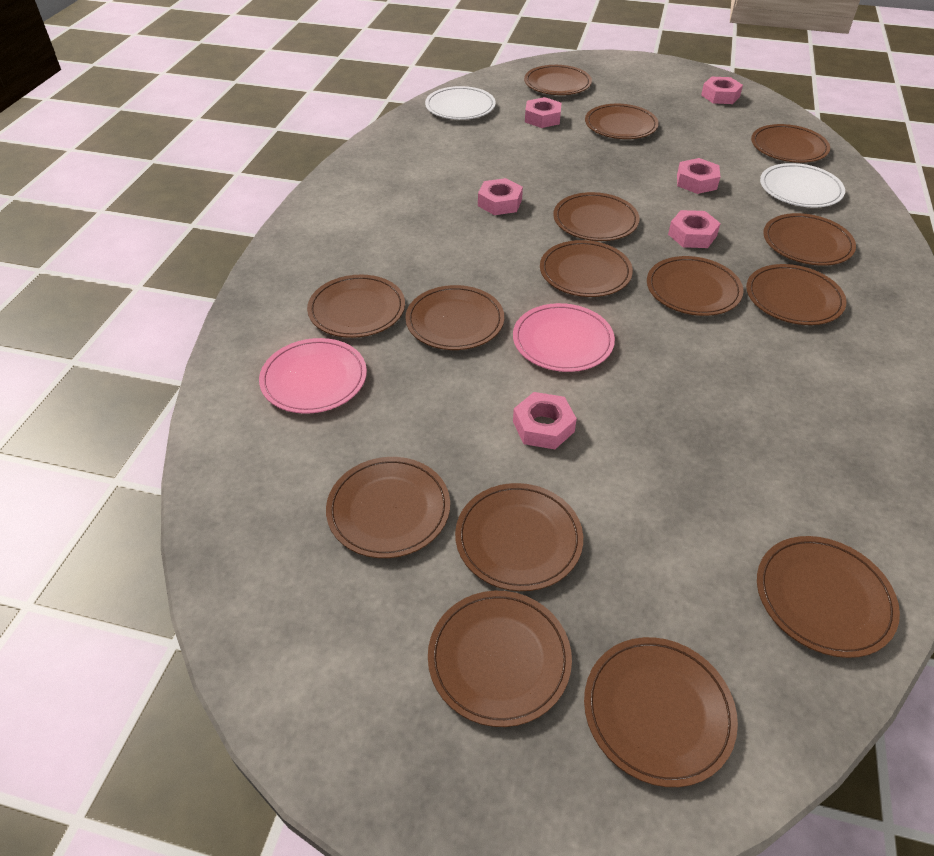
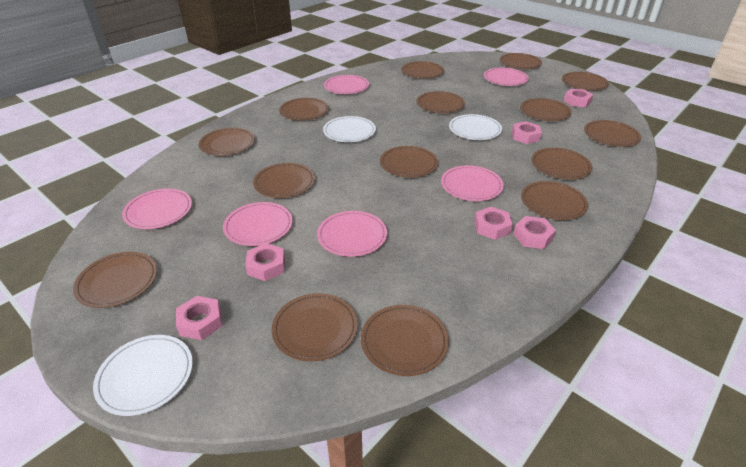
pink plate: [259,338,367,414] [513,303,615,372] = 2 -> [122,188,192,229] [223,202,293,246] [317,211,387,257] [324,75,369,94] [441,165,504,201] [484,68,529,86] = 6
white plate: [425,86,496,120] [760,163,845,207] = 2 -> [93,335,193,416] [323,116,376,142] [449,114,502,140] = 3

